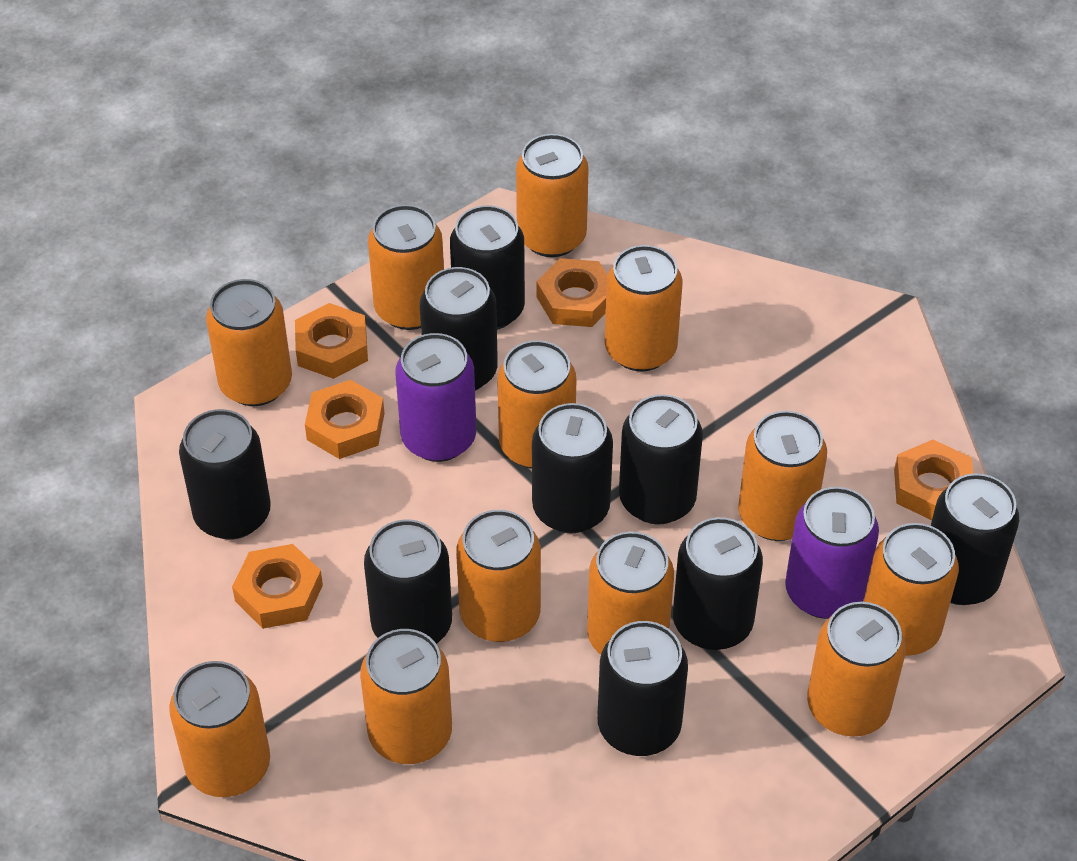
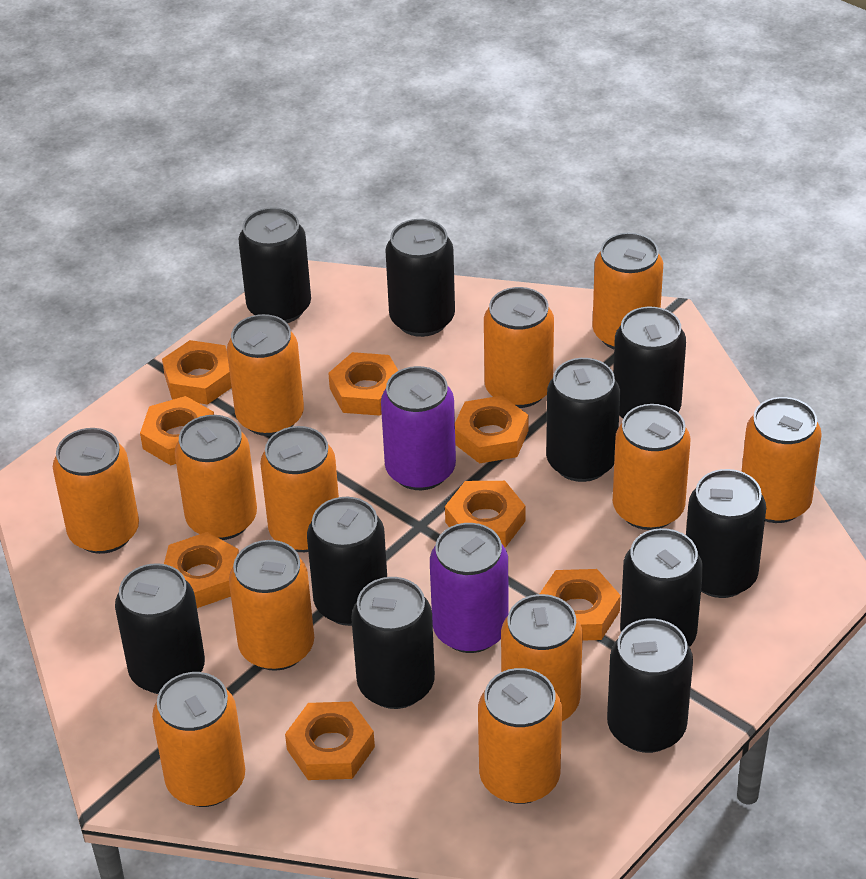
black can: [179,409,271,540] [364,519,452,644] [420,267,498,391] [450,205,525,330] [532,403,613,533] [597,621,688,756] [619,394,703,525] [673,517,763,650] [931,473,1019,605] = 9 -> [115,563,205,694] [239,207,311,323] [307,497,387,626] [351,577,435,709] [385,219,455,337] [546,358,620,482] [607,619,693,753] [613,307,686,419] [620,528,703,647] [686,469,766,598] = 10
orange nut: [232,544,323,629] [295,303,368,379] [305,380,385,459] [537,258,607,327] [894,440,973,520] = 5 -> [140,396,214,465] [162,340,232,405] [164,532,239,608] [285,702,375,780] [328,352,398,416] [445,481,525,547] [455,396,528,463] [540,569,621,641] = 8

